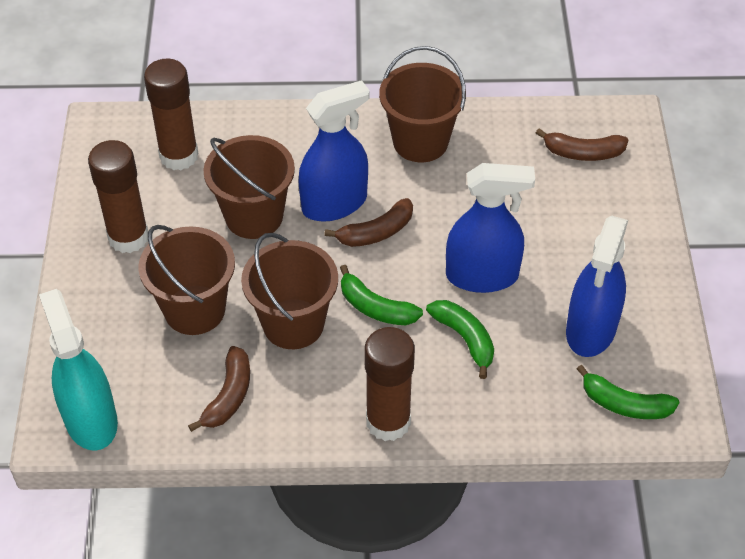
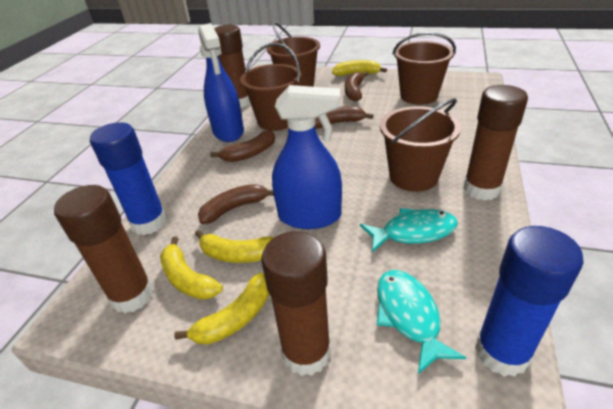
blue glue stick: none = 0 -> [90,122,167,235] [475,226,584,377] = 2
blue spray bottle: [299,80,370,222] [446,163,535,293] [566,215,628,357] = 3 -> [198,23,244,142] [272,85,342,229] = 2
brown banana: [188,346,250,432] [324,198,413,247] [536,128,628,161] = 3 -> [198,184,274,224] [210,130,275,162] [315,106,374,129] [345,72,368,101] = 4
brown glue stick: [88,140,148,253] [144,59,198,170] [365,327,415,441] = 3 -> [54,185,154,313] [214,25,250,108] [261,231,331,376] [463,85,528,201] = 4
green banana: [340,265,423,325] [426,300,494,379] [577,365,680,419] = 3 -> none = 0
turquoise fish: none = 0 -> [360,208,458,252] [377,270,466,374] = 2
turquoise spray bottle: [39,289,118,451] = 1 -> none = 0
yellow banana: none = 0 -> [160,237,223,300] [174,273,269,344] [195,230,275,263] [332,60,387,76] = 4

